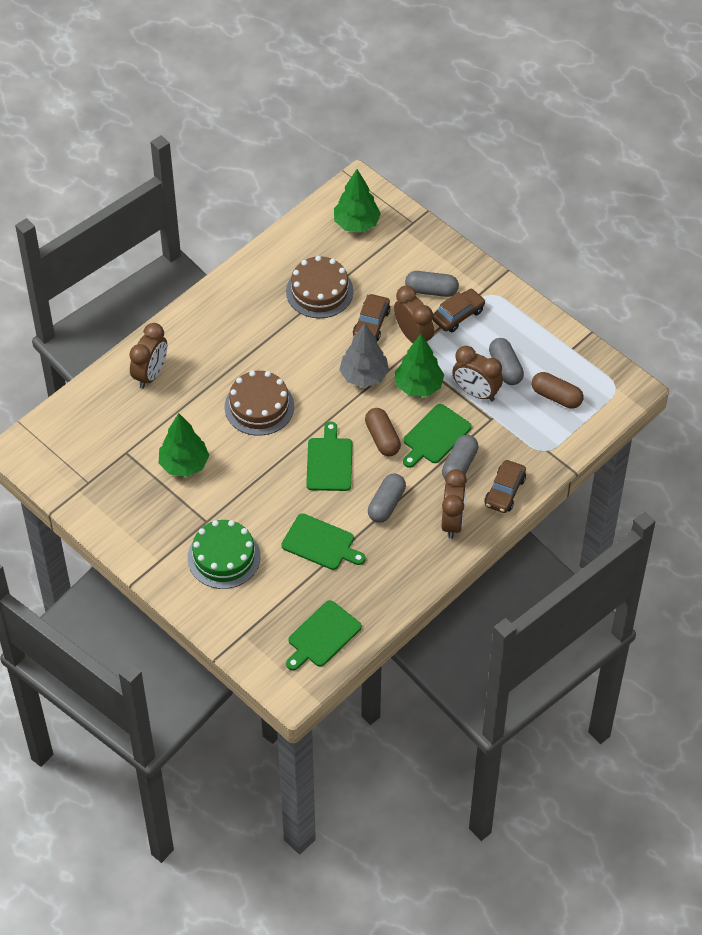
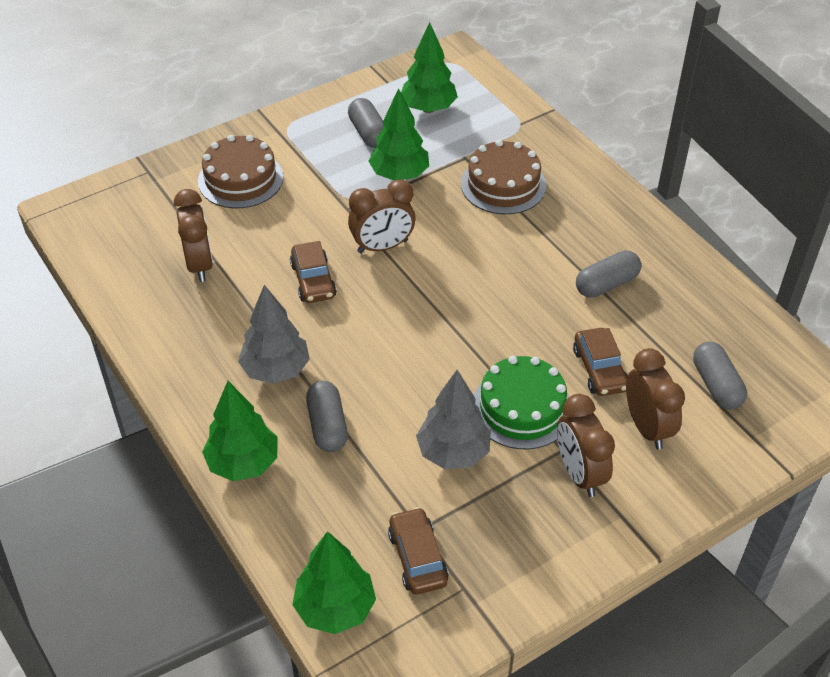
brown capsule: [365,408,401,456] [532,372,583,409] = 2 -> none = 0
green cutting board: [281,513,366,570] [286,600,362,671] [306,421,352,491] [403,404,472,468] = 4 -> none = 0
green tree: [159,413,209,477] [334,169,381,233] [394,334,444,397] = 3 -> [202,381,277,481] [292,531,376,634] [369,88,429,181] [401,22,458,113] = 4
grey tree: [339,323,389,387] = 1 -> [238,285,310,384] [416,370,491,469] = 2

